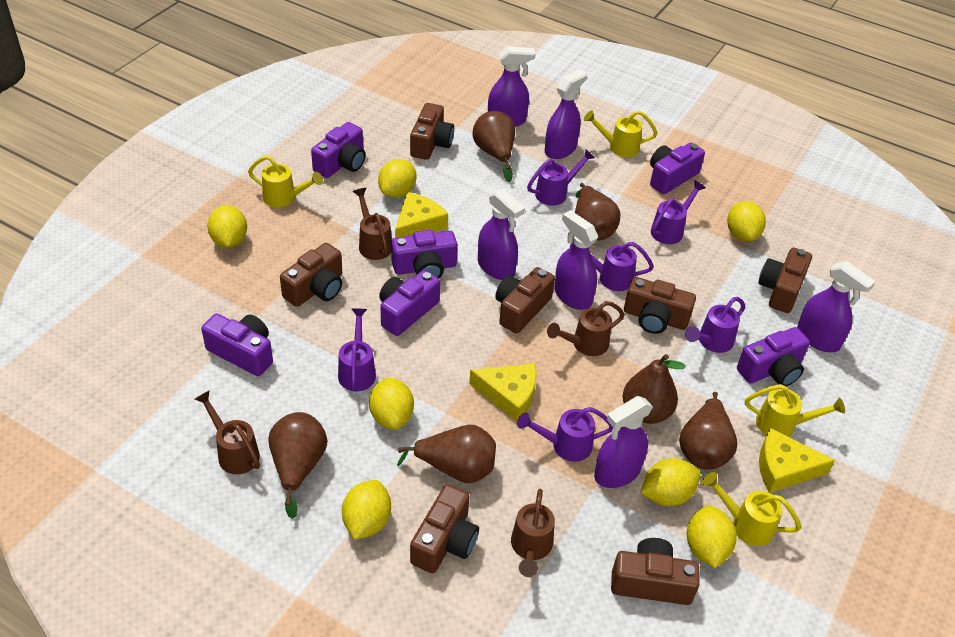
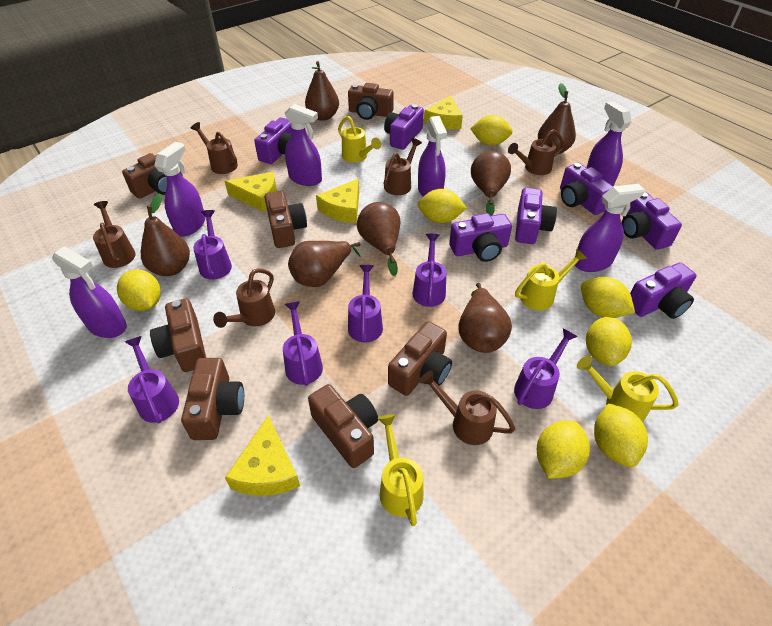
brown pear: [268,412,327,519] [397,425,496,483] [473,111,515,182] [575,183,620,240] [623,354,686,424] [679,392,737,470] = 6 -> [141,194,190,276] [288,241,361,287] [305,61,339,121] [357,202,400,276] [459,283,512,353] [471,151,511,216] [538,83,576,154] = 7
brown watering can: [195,390,260,474] [353,188,392,260] [511,489,555,577] [547,301,624,356] = 4 -> [93,201,136,268] [191,122,238,174] [213,268,275,328] [383,138,422,195] [419,370,515,445] [508,129,564,175] = 6
purple camera: [201,314,273,376] [311,122,366,178] [379,270,440,336] [391,230,458,278] [650,142,705,194] [737,327,810,386] = 6 -> [254,118,292,164] [384,104,424,150] [449,213,512,262] [515,187,557,244] [560,163,613,215] [622,192,682,250] [630,263,696,319] = 7
yellow cheese: [395,192,448,238] [469,363,537,422] [759,428,835,493] = 3 -> [225,172,277,212] [225,415,300,496] [316,178,359,223] [424,95,463,129] = 4

